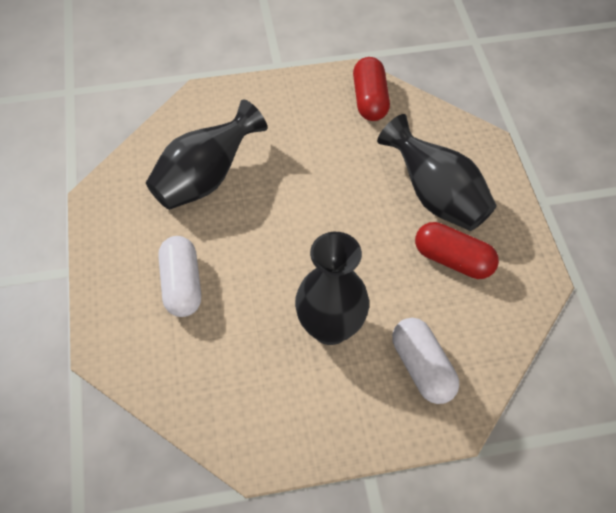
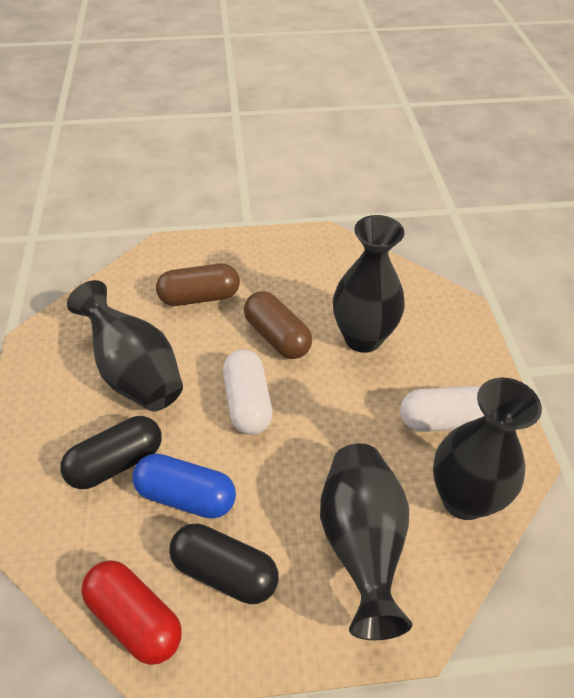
black capsule: none = 0 -> [60,416,162,489] [169,524,279,604] = 2
black vase: [146,99,267,210] [295,232,369,345] [377,114,496,231] = 3 -> [67,280,183,412] [320,444,412,640] [333,215,405,353] [433,378,542,520] = 4
blue capsule: none = 0 -> [132,453,236,519] = 1
brown capsule: none = 0 -> [156,264,240,306] [244,291,312,359] = 2
red capsule: [353,57,390,121] [415,222,499,279] = 2 -> [81,560,182,665] = 1

